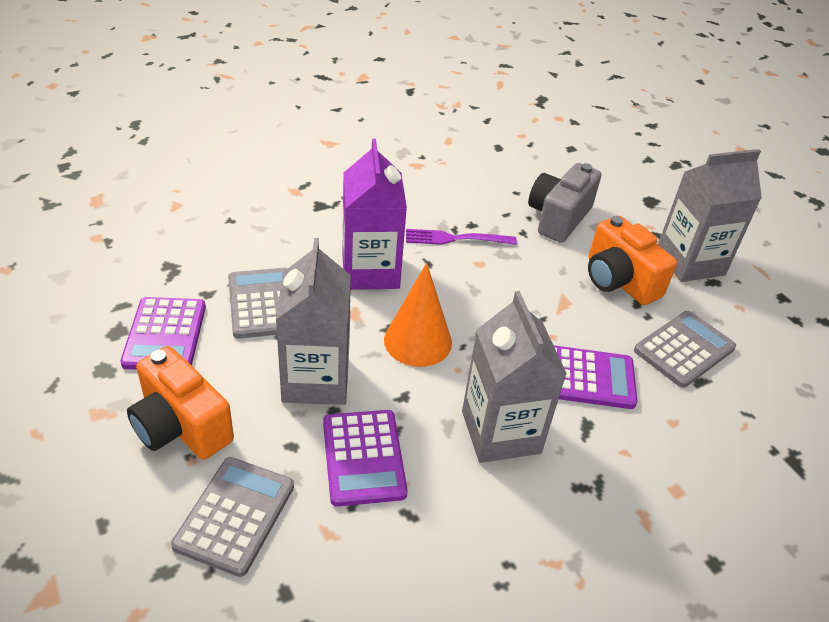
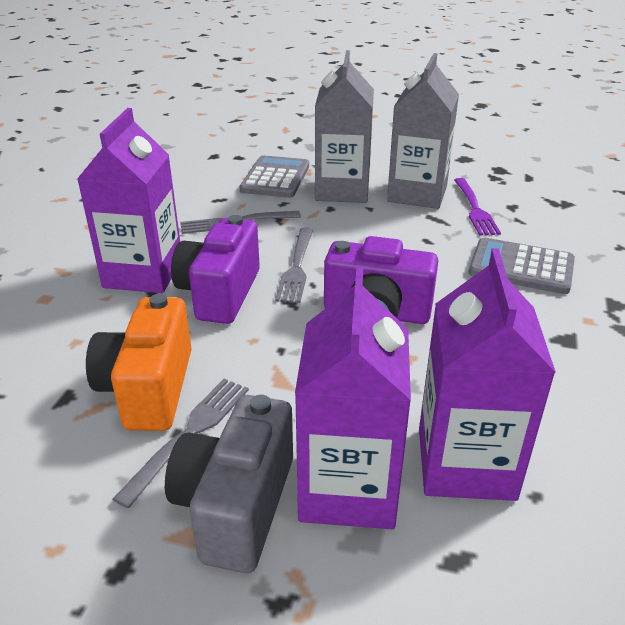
grey calculator: [171,457,294,577] [228,268,288,339] [634,311,736,388] = 3 -> [239,155,309,198] [469,238,575,294] = 2
grey carton: [276,238,351,405] [462,291,567,463] [658,149,762,282] = 3 -> [315,50,374,203] [387,53,459,209] = 2
grey fork: none = 0 -> [113,379,249,508] [180,211,301,234] [275,228,313,303] = 3
orange camera: [127,346,234,460] [588,216,677,305] = 2 -> [86,294,192,431] = 1
orange cone: [384,263,452,367] = 1 -> none = 0
purple calculator: [120,297,206,370] [323,410,408,507] [554,345,637,409] = 3 -> none = 0
purple camera: none = 0 -> [171,215,260,324] [324,236,438,324] = 2
purple carton: [342,139,407,290] = 1 -> [77,108,180,293] [295,268,411,529] [419,248,556,501] = 3

